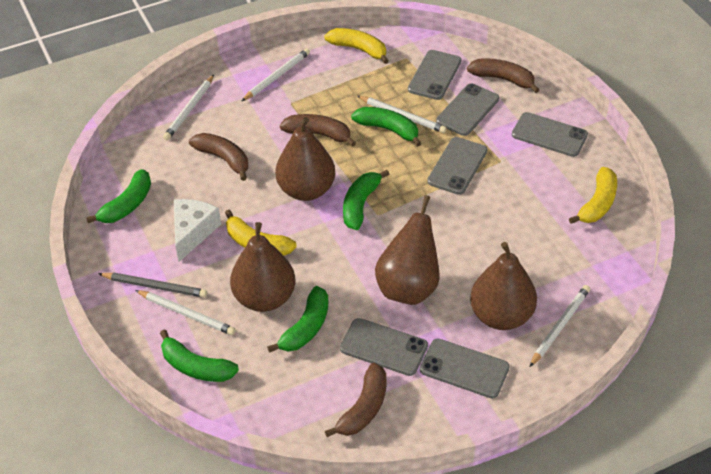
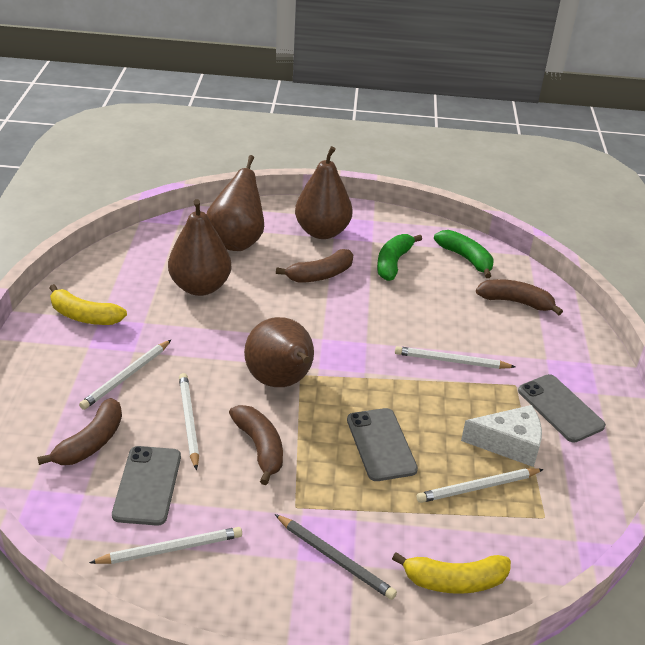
green banana: [86,169,151,223] [160,329,239,382] [267,286,328,353] [343,170,390,230] [351,107,422,147] = 5 -> [377,234,422,281] [434,230,493,278] = 2
grey phone: [340,318,428,376] [408,50,461,100] [420,339,509,398] [427,137,487,195] [436,83,499,136] [512,112,588,157] = 6 -> [112,446,181,526] [347,408,418,481] [518,374,606,443] = 3
yellow banana: [225,210,297,256] [324,28,389,64] [569,167,617,224] = 3 -> [49,284,127,325] [392,552,511,594] = 2

